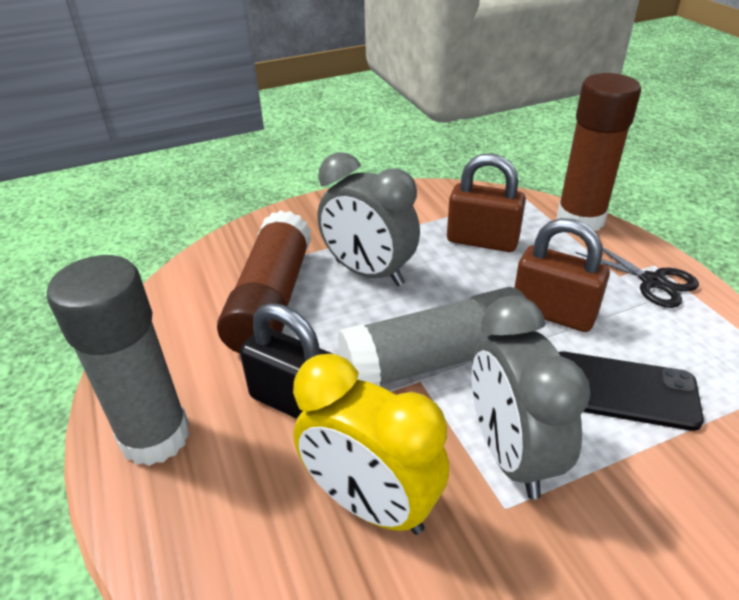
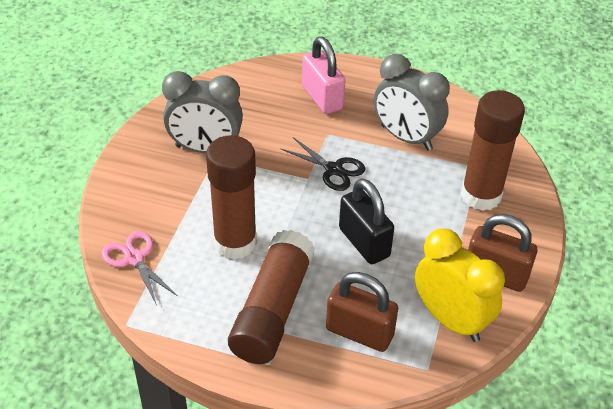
black phone: [558,352,704,431] = 1 -> none = 0
brown glue stick: [217,210,311,354] [556,73,641,231] = 2 -> [206,135,257,260] [228,230,315,364] [461,90,525,211] = 3
grey glue stick: [47,255,190,466] [338,287,526,386] = 2 -> none = 0
pink padlock: none = 0 -> [302,37,346,114] = 1
pink scissors: none = 0 -> [102,231,178,305] = 1

